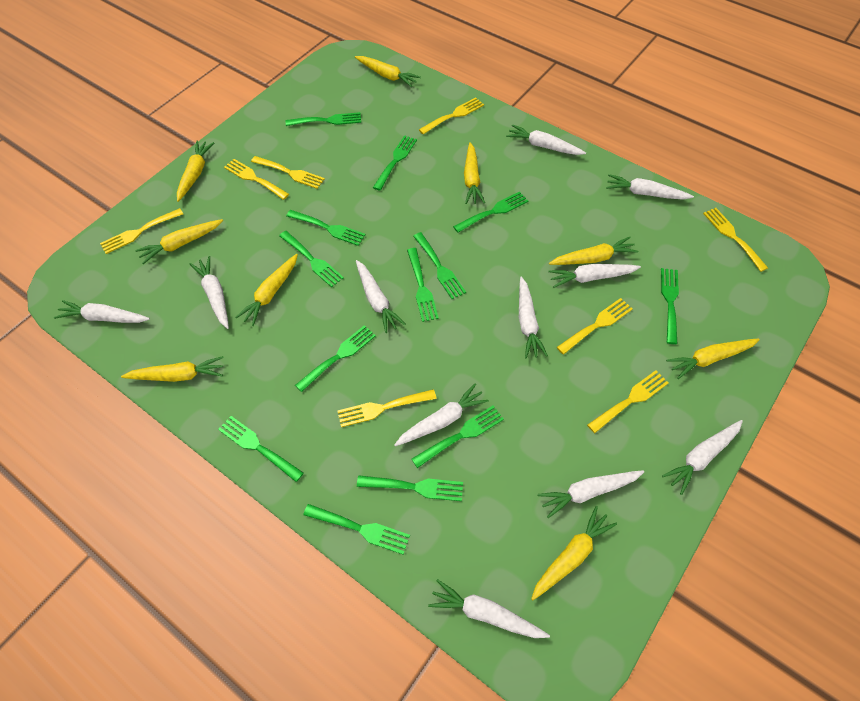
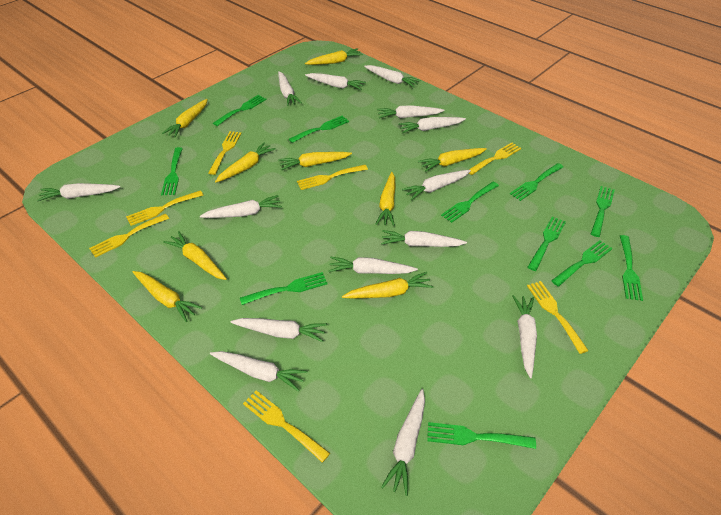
green fork: [218,416,304,482] [279,231,344,287] [286,112,361,126] [286,210,366,246] [295,325,376,392] [303,504,410,554] [357,475,463,501] [373,135,417,190] [407,248,439,322] [411,406,504,468] [413,232,466,299] [453,192,528,233] [661,268,679,344] = 13 -> [161,147,183,195] [213,95,266,126] [240,272,327,305] [289,116,349,143] [427,422,536,449] [441,182,499,223] [510,163,563,201] [528,217,566,271] [551,240,613,287] [591,186,615,237] [620,235,643,301] = 11
white carrot: [54,300,150,323] [190,256,229,329] [356,260,406,333] [394,384,489,446] [428,579,550,638] [506,124,586,155] [519,277,548,358] [538,470,644,518] [548,264,641,288] [606,174,694,200] [662,420,743,495] = 11 -> [37,183,120,201] [200,195,282,218] [210,351,308,392] [230,318,327,342] [278,72,302,106] [305,73,366,90] [328,256,418,274] [364,65,421,88] [377,105,445,118] [381,230,467,247] [381,389,425,496] [398,117,466,133] [402,170,471,200] [513,295,537,378] = 14
yellow fork: [100,208,183,254] [224,159,289,200] [251,156,325,189] [338,389,437,427] [419,97,484,134] [557,298,633,355] [587,370,669,433] [703,208,768,272] = 8 -> [89,214,169,258] [126,190,203,226] [208,131,242,175] [243,390,330,463] [297,165,368,190] [469,142,521,175] [527,281,589,354] = 7

